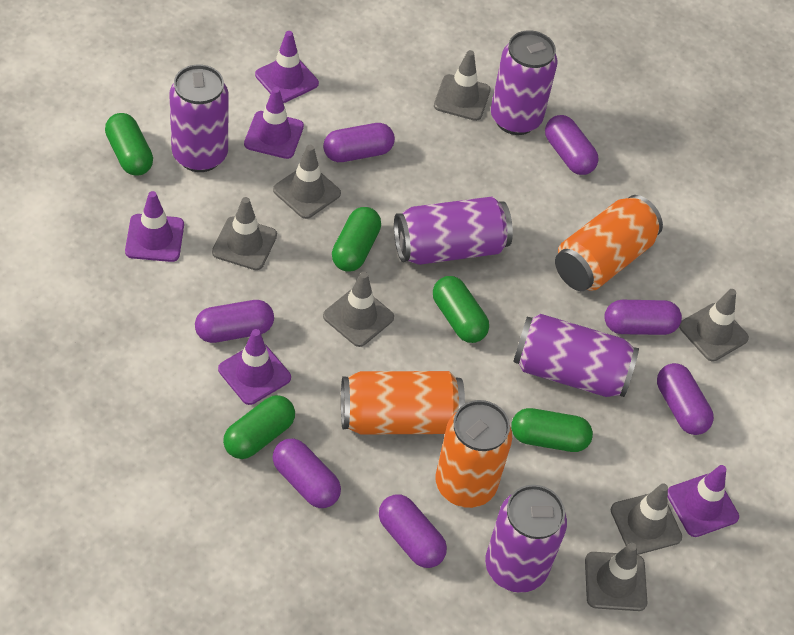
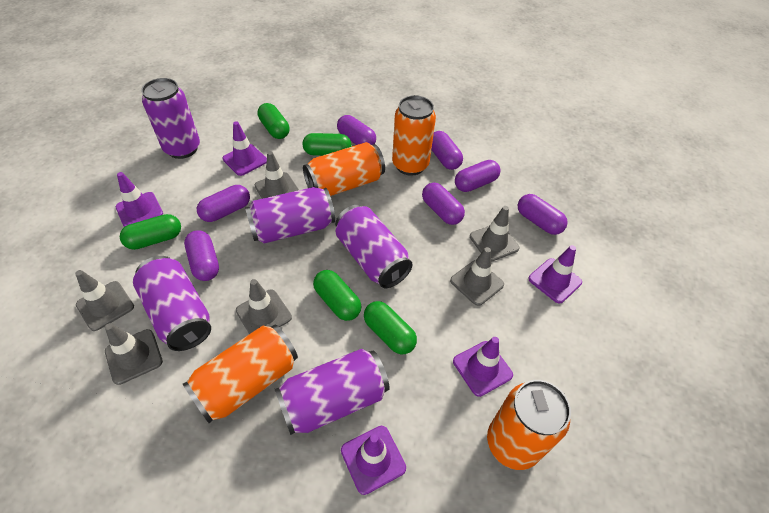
grey traffic cone: [212,197,277,270] [273,145,341,219] [323,272,394,347] [434,50,491,121] [585,543,647,611] [611,483,682,555] [679,289,749,361] = 7 -> [75,270,134,331] [105,323,163,385] [236,279,292,334] [255,151,299,199] [450,247,504,306] [470,206,520,262] = 6
orange can: [341,371,465,435] [435,400,512,508] [555,195,663,291] = 3 -> [183,325,298,423] [303,142,385,196] [392,95,436,176] [487,380,571,470] = 4

